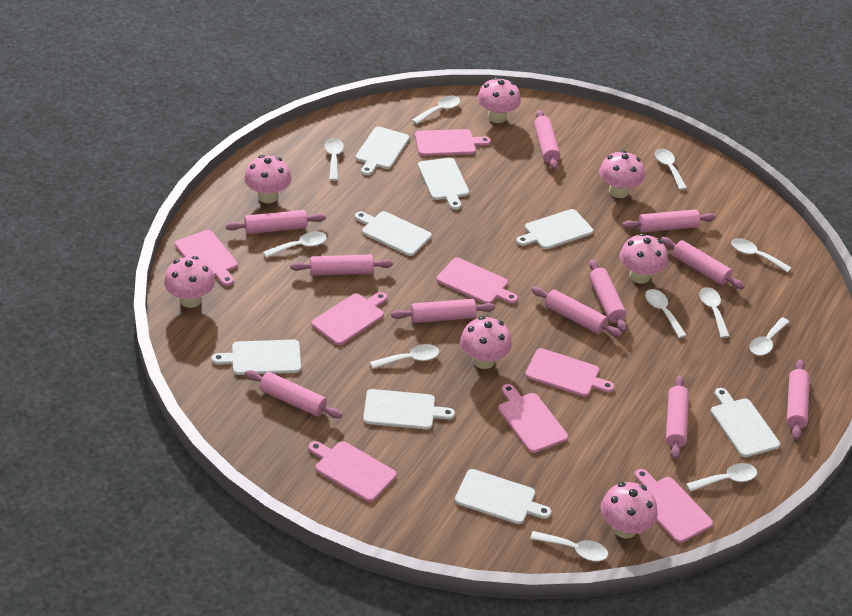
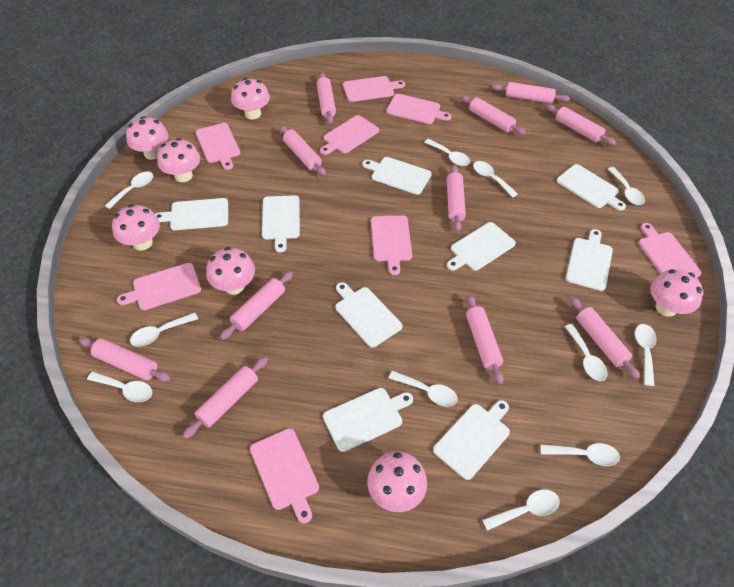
white cutting board: [212,340,301,375] [355,127,410,176] [355,211,432,256] [363,389,455,430] [418,158,469,210] [455,469,551,524] [516,209,593,249] [711,388,780,457] = 8 -> [155,198,228,230] [262,195,300,252] [323,388,413,452] [335,282,402,347] [362,157,432,195] [433,400,510,480] [447,222,516,271] [557,164,626,211] [566,229,613,291] = 9

